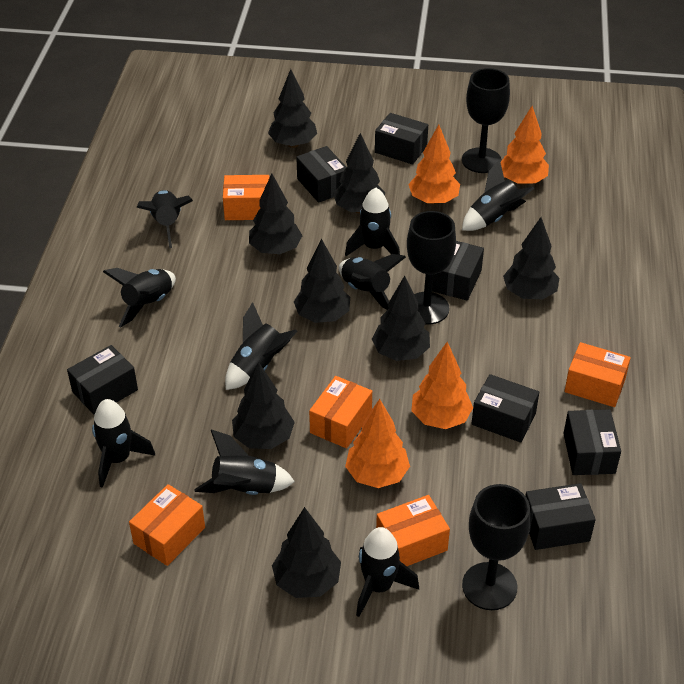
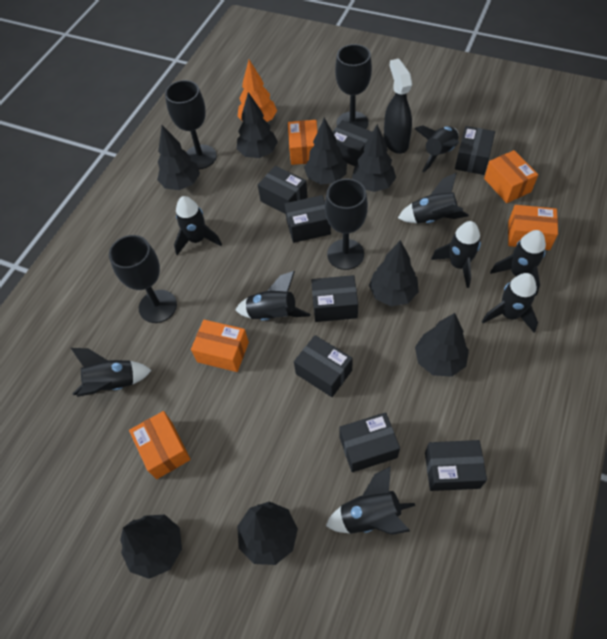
black box: [67,345,138,415] [296,146,346,203] [375,113,428,164] [432,241,484,301] [471,374,539,442] [525,483,596,550] [563,409,621,475] = 7 -> [258,166,307,214] [284,195,331,243] [294,335,353,397] [311,275,358,322] [333,120,372,166] [339,412,400,472] [425,440,487,491] [455,126,495,175] = 8
black goblet: [407,211,456,325] [462,68,510,173] [462,484,530,610] = 3 -> [109,235,177,323] [165,80,217,169] [325,179,368,270] [335,44,372,129] = 4
black spray bottle: none = 0 -> [384,58,412,154] = 1
orange tree: [345,399,410,488] [408,125,460,205] [411,342,473,429] [500,106,549,185] = 4 -> [237,60,277,122] = 1

